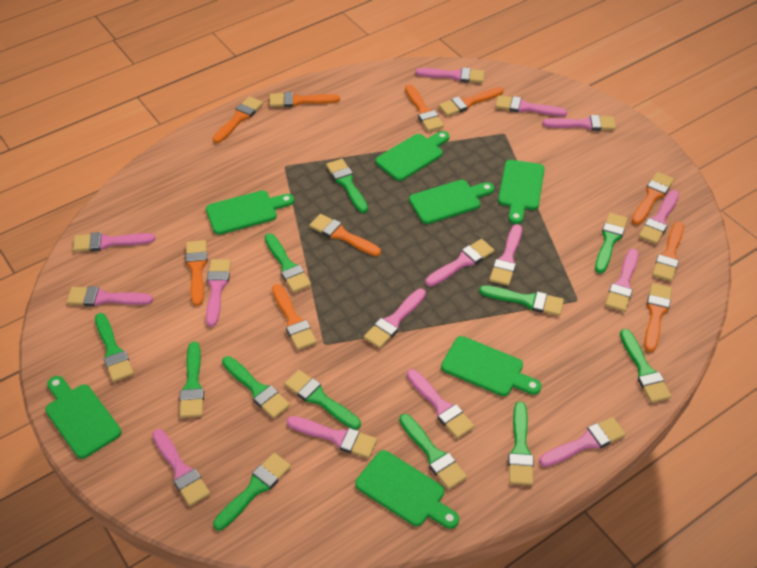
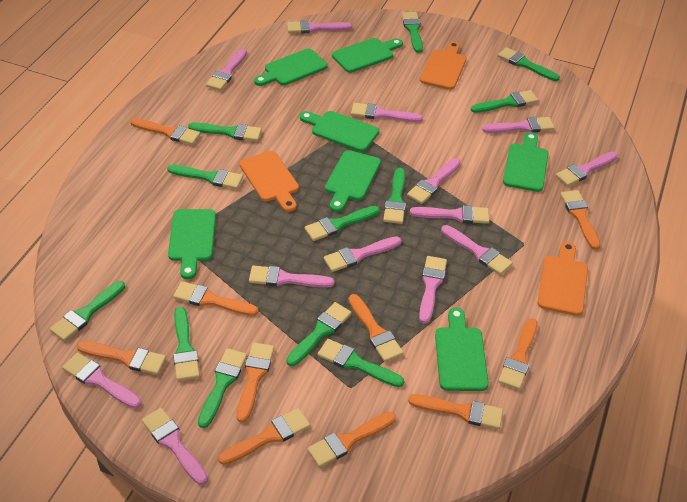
orange cutting board: none = 0 -> [239,151,299,212] [420,41,466,90] [537,242,588,316] = 3
pink brush: [67,286,153,306] [73,232,155,252] [152,429,210,506] [206,259,231,327] [287,416,377,458] [364,289,426,348] [407,369,474,439] [415,67,484,83] [425,239,494,287] [489,224,522,286] [495,95,567,116] [539,417,626,467] [542,115,616,131] [605,249,638,312] [639,190,679,244] = 15 -> [62,352,141,409] [142,408,208,485] [206,49,247,91] [249,266,335,288] [287,20,352,33] [324,236,402,272] [351,103,423,122] [407,158,461,204] [410,205,489,224] [419,256,447,324] [441,225,513,275] [482,117,555,133] [556,152,618,186] = 13

